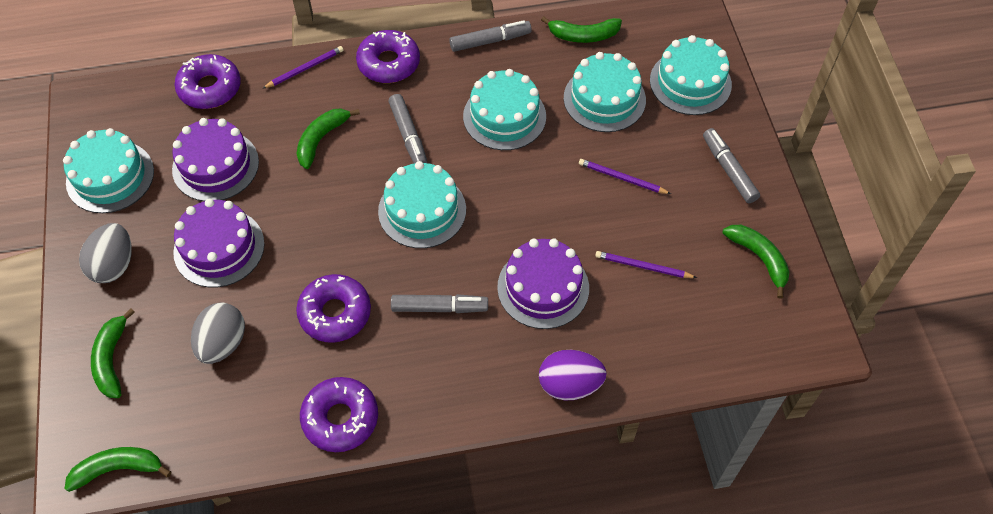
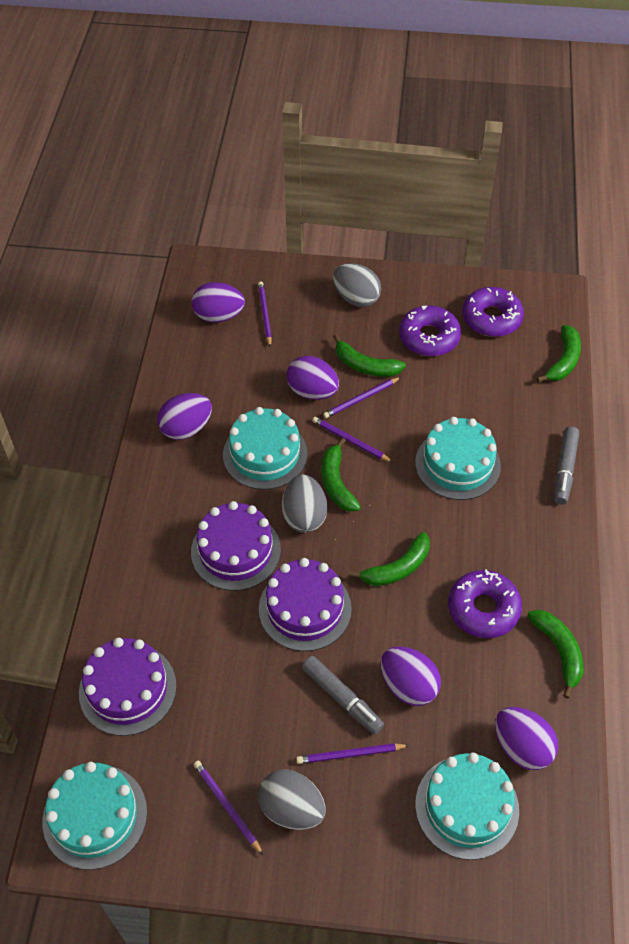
grey egg: [79,223,132,283] [191,303,245,364] = 2 -> [258,770,326,830] [282,475,327,533] [333,263,381,307] = 3
grey marker: [389,94,427,163] [391,294,488,313] [449,20,532,52] [703,128,760,203] = 4 -> [302,656,384,735] [554,426,579,505] = 2
purple donut: [175,54,241,109] [296,274,371,342] [300,377,378,452] [356,30,420,83] = 4 -> [399,305,461,356] [448,569,522,638] [462,287,524,337] = 3
purple egg: [539,350,607,401] = 1 -> [157,393,212,440] [192,282,245,323] [286,356,339,400] [380,646,441,706] [495,707,558,770] = 5
purple pencil: [262,46,344,89] [579,159,671,194] [595,251,697,278] = 3 -> [194,760,263,855] [258,281,272,347] [296,743,409,764] [312,417,393,462] [323,377,401,418] = 5
turquoise cake: [63,128,154,213] [378,161,466,248] [463,69,546,150] [564,52,646,132] [650,35,732,115] = 5 -> [43,762,147,870] [223,407,308,490] [415,417,501,500] [415,753,519,860] = 4

